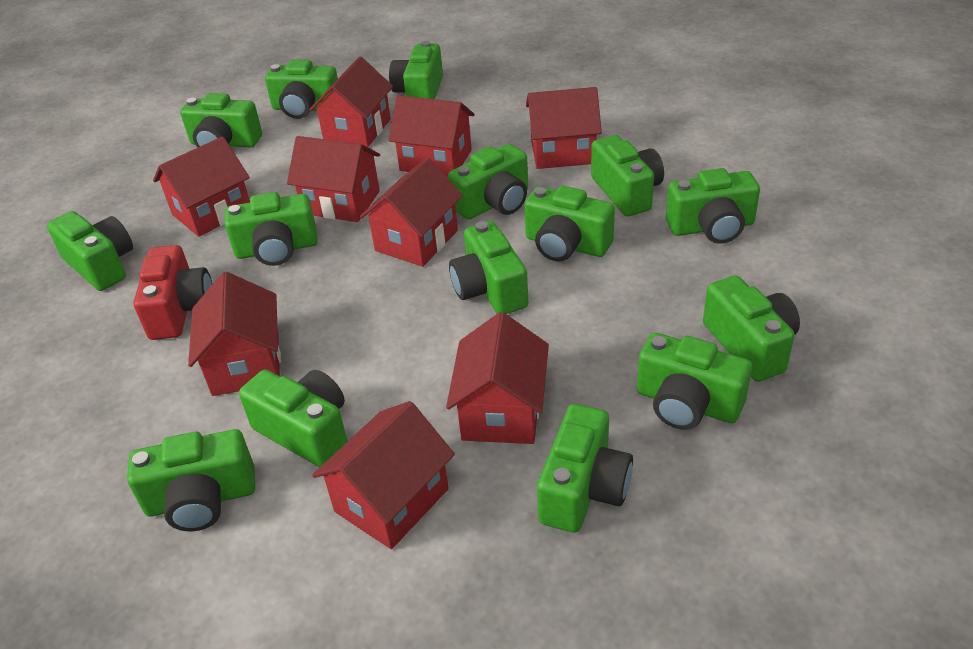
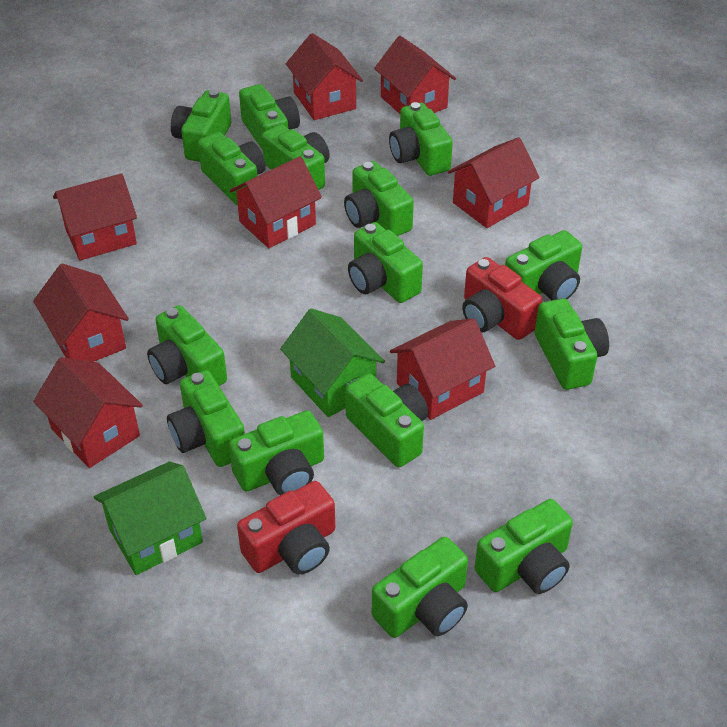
green house: none = 0 -> [94,461,206,575] [280,308,385,417] = 2
red camera: [133,245,212,340] = 1 -> [237,481,335,574] [462,257,542,340] = 2
red house: [153,136,250,237] [188,271,281,396] [287,136,380,222] [309,57,393,147] [312,401,455,549] [360,158,463,267] [388,95,474,177] [446,312,549,444] [526,87,602,169] = 9 -> [33,264,129,362] [33,357,143,468] [53,173,137,261] [230,156,322,248] [286,33,363,120] [374,36,456,114] [390,318,495,420] [448,137,540,228] = 8

